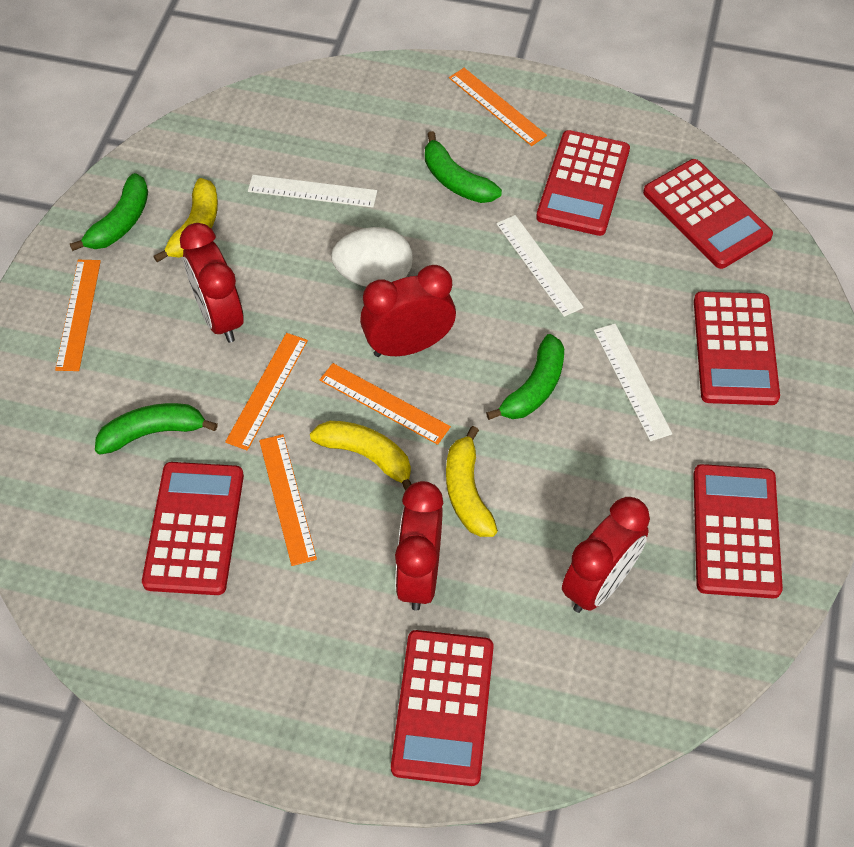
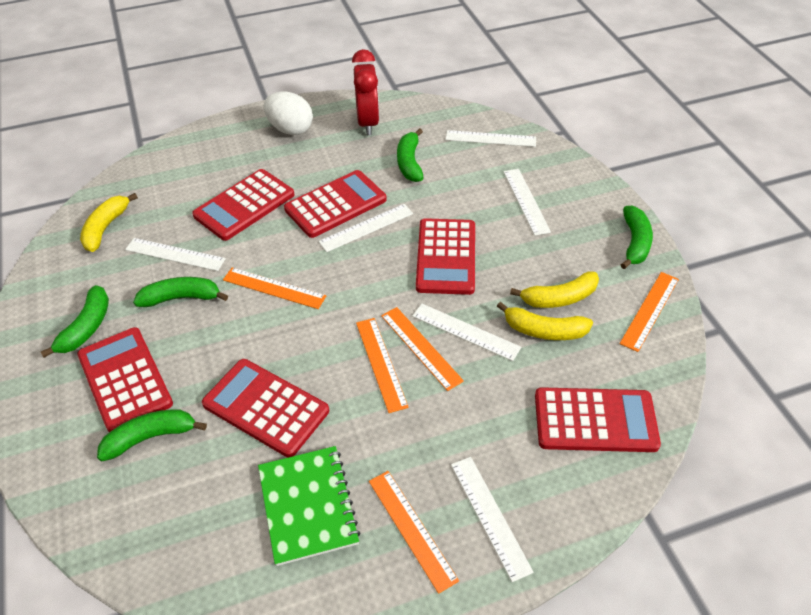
green banana: [70,173,148,251] [95,403,218,454] [425,131,502,203] [486,334,564,420] = 4 -> [41,285,109,358] [97,409,207,461] [133,277,228,307] [397,128,424,182] [621,206,653,269] = 5
green notebook: none = 0 -> [258,446,360,566] = 1
red clock: [180,223,244,343] [360,265,456,357] [395,481,443,611] [562,497,650,613] = 4 -> [352,49,379,135] = 1
white ruler: [248,175,377,208] [496,215,584,317] [594,324,672,441] = 3 -> [125,238,226,271] [318,204,413,252] [412,304,521,361] [445,130,536,147] [451,457,534,582] [503,169,551,236] = 6

